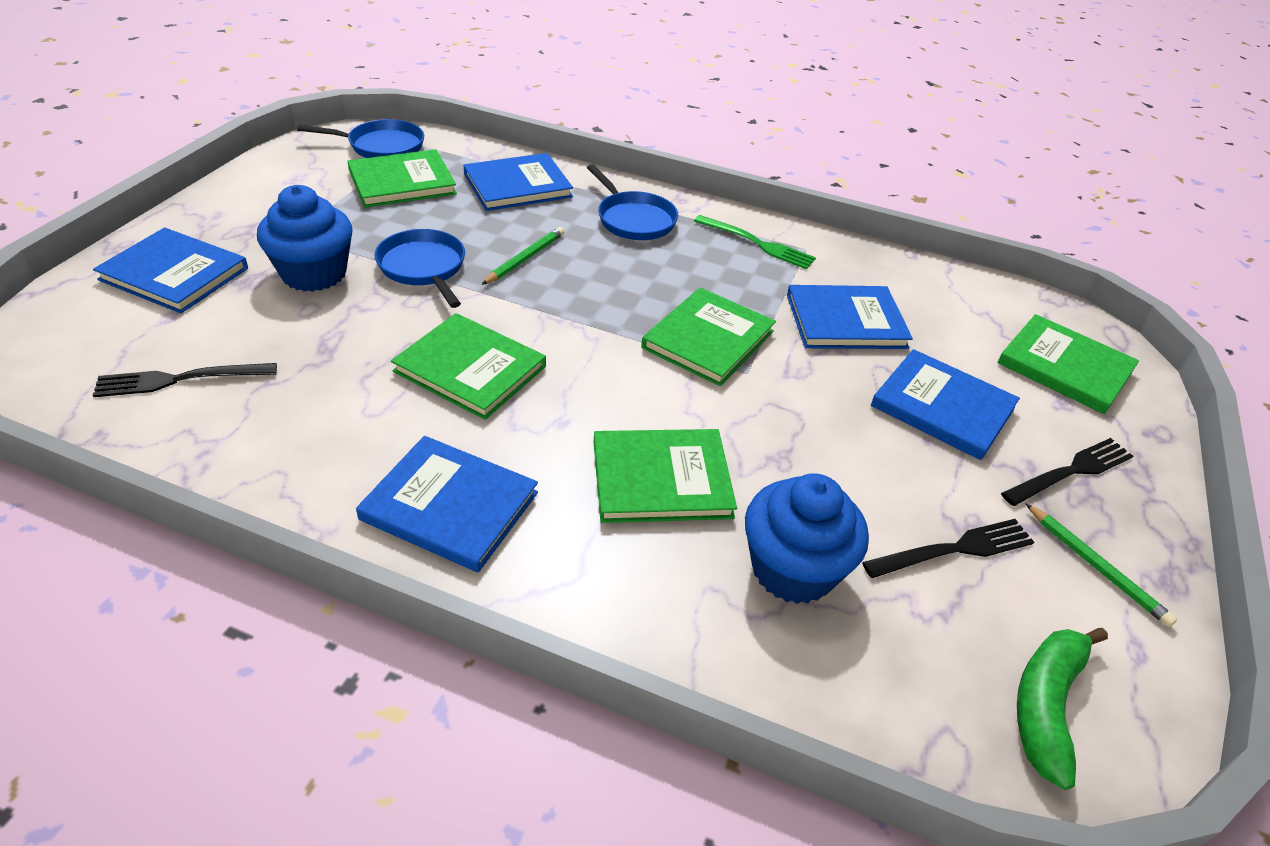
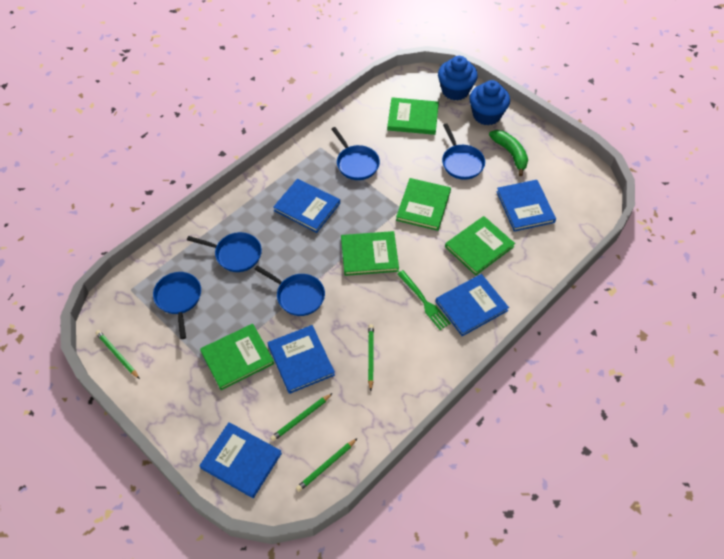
black fork: [93,363,277,397] [862,519,1034,578] [1001,438,1133,506] = 3 -> none = 0
blue pan: [297,119,424,158] [375,229,465,308] [587,165,678,240] = 3 -> [153,272,201,339] [187,232,262,272] [255,265,325,316] [332,127,380,180] [442,123,485,180] = 5
green pencil: [482,227,564,285] [1025,503,1177,627] = 2 -> [95,330,140,379] [270,393,333,441] [296,438,358,492] [368,324,374,391] = 4

